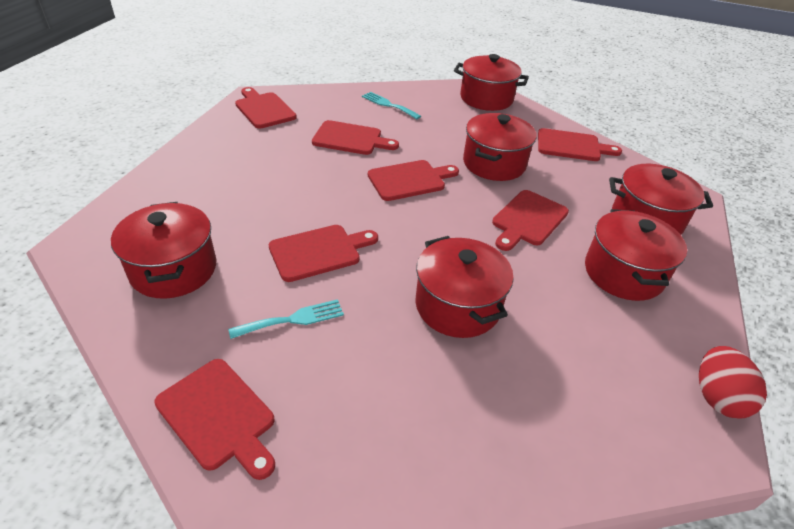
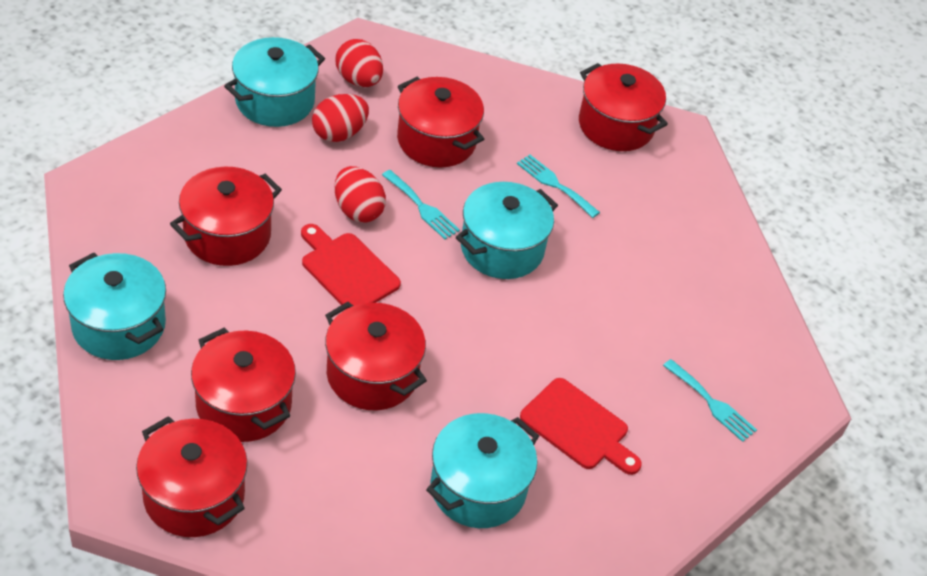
red cutting board: [154,359,275,480] [235,87,297,129] [268,225,378,282] [312,120,399,155] [368,160,459,201] [492,190,569,251] [538,128,622,161] = 7 -> [301,224,401,309] [520,378,642,475] = 2
red egg: [699,346,767,418] = 1 -> [312,94,369,142] [334,166,386,223] [335,39,383,87] = 3
turquoise fork: [228,299,344,339] [362,92,421,119] = 2 -> [382,170,460,239] [517,154,600,218] [663,359,757,442] = 3
turquoise pot: none = 0 -> [63,253,166,360] [224,37,325,127] [426,413,539,528] [456,182,558,279] = 4

